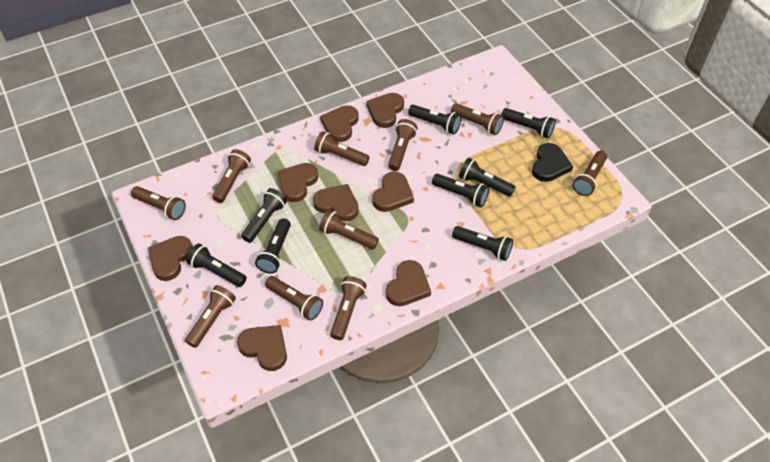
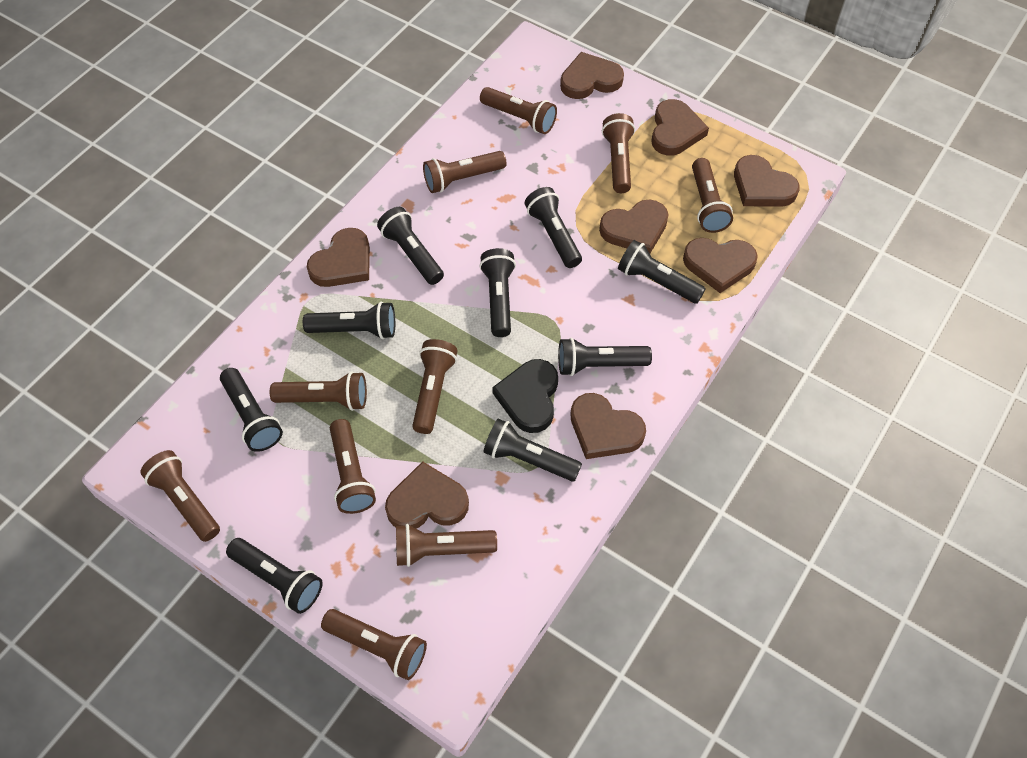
black flashlight: [186,243,247,287] [241,188,287,243] [255,218,291,273] [408,105,461,134] [432,174,489,207] [452,226,513,261] [459,158,516,197] [501,108,556,139] = 8 -> [220,368,283,452] [226,538,323,614] [303,302,395,339] [377,207,444,285] [479,248,516,337] [483,419,582,481] [525,187,582,268] [558,338,652,376] [618,240,706,304] = 9

